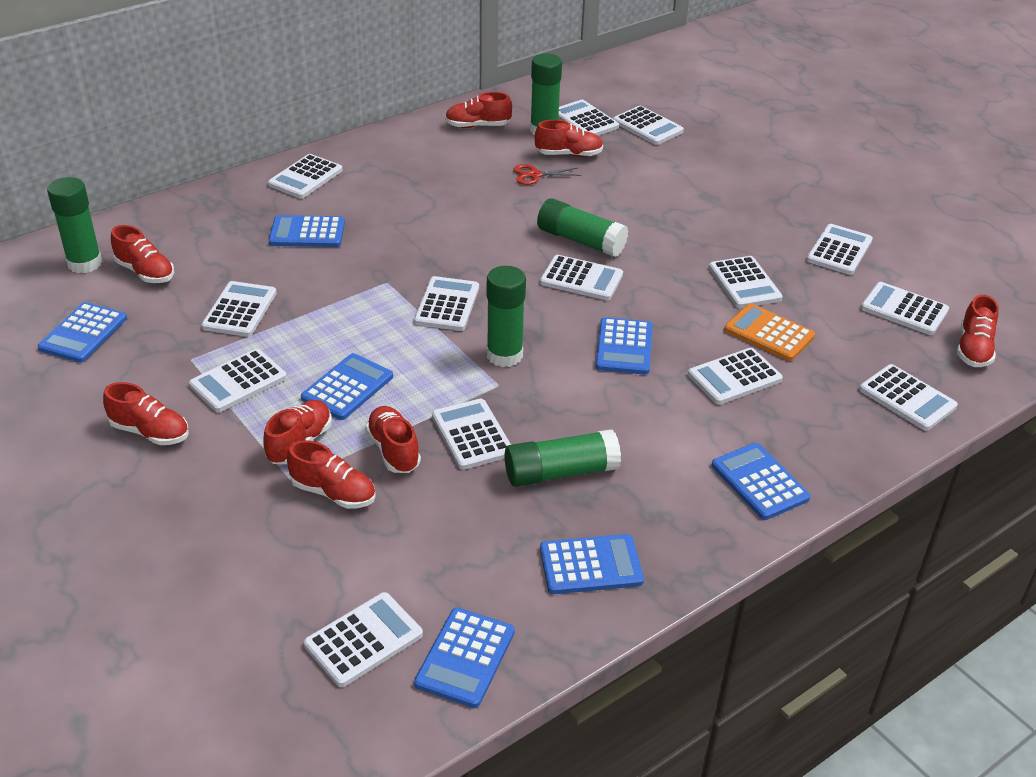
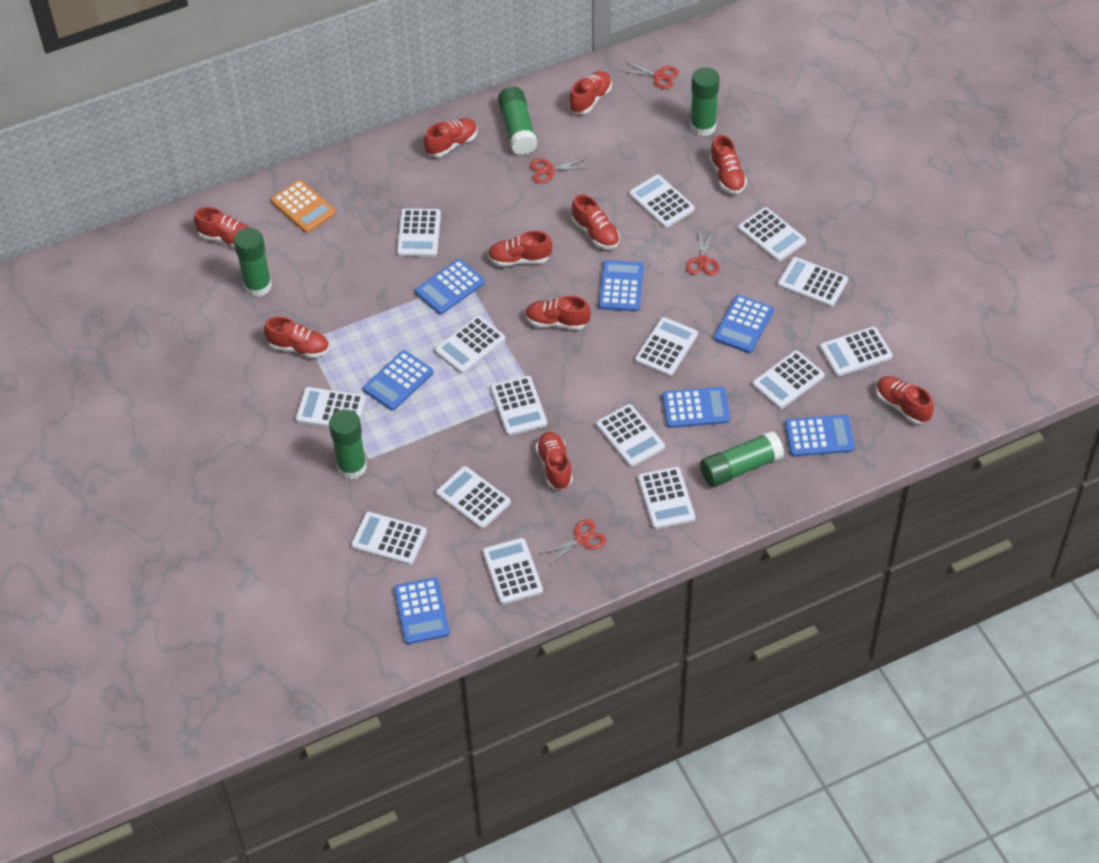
red scissors: [514,164,581,185] = 1 -> [530,158,587,183] [540,519,606,566] [621,61,679,89] [686,229,719,276] = 4
red shoe: [103,382,189,445] [111,225,174,283] [263,400,332,464] [287,440,376,509] [365,406,421,473] [445,92,512,128] [535,120,603,157] [957,294,999,367] = 8 -> [194,207,249,247] [264,317,329,358] [424,118,477,157] [488,231,552,267] [525,296,591,330] [536,432,573,490] [569,71,612,114] [572,194,620,249] [710,135,747,194] [876,376,934,424] = 10
white calculator: [189,349,287,412] [201,281,277,337] [268,154,343,199] [304,592,423,687] [414,276,479,331] [432,399,511,470] [540,255,623,300] [558,100,619,136] [613,106,684,145] [688,348,783,405] [709,256,783,308] [806,224,873,275] [859,364,958,431] [861,282,949,335] = 14 -> [296,387,366,427] [351,512,427,565] [397,209,441,257] [435,315,505,374] [436,466,511,529] [482,538,543,604] [491,376,547,436] [596,404,665,467] [629,175,695,228] [635,317,698,377] [638,467,695,529] [738,207,806,262] [752,350,824,409] [778,257,848,307] [820,327,892,377] = 15

